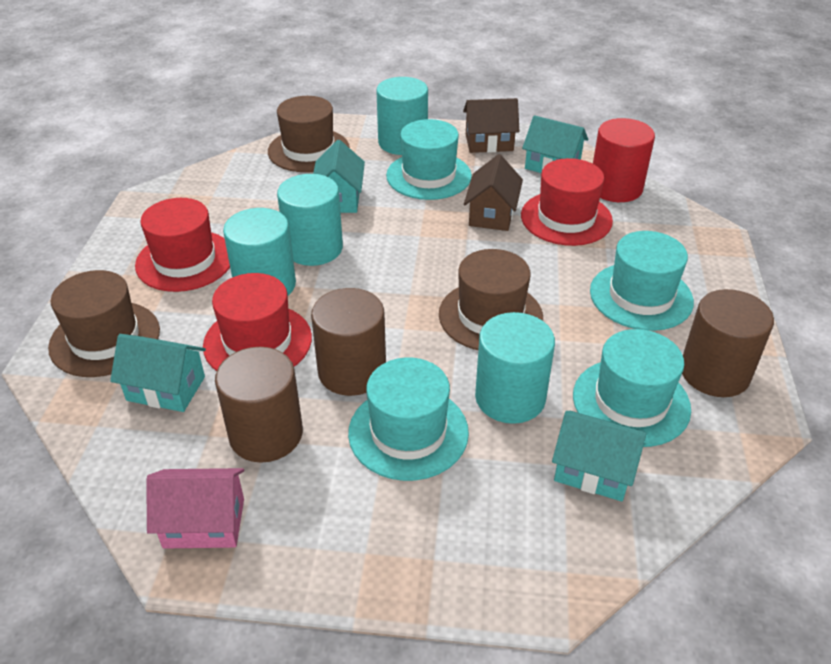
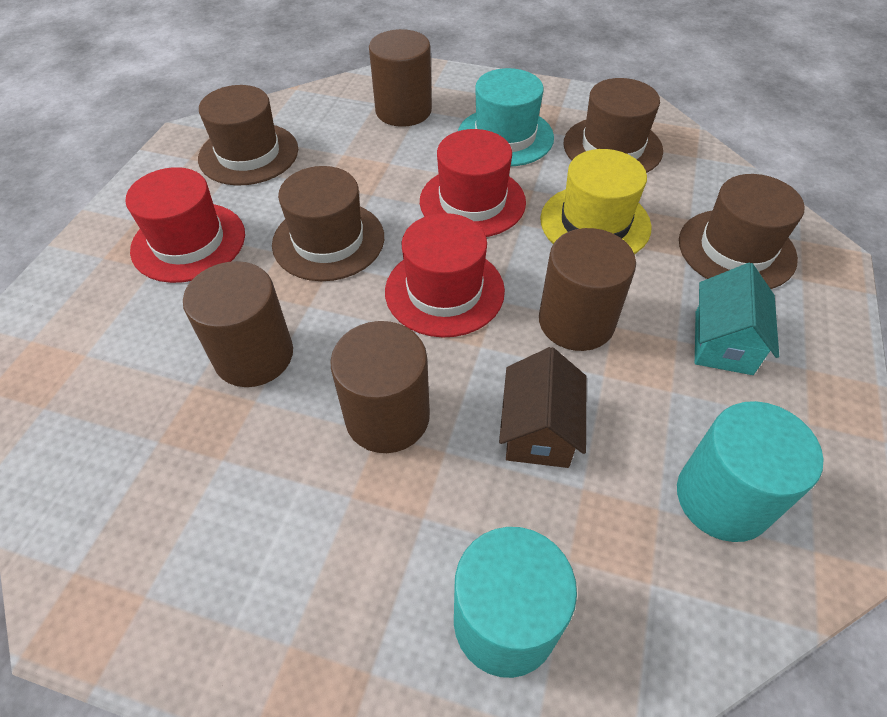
brown cylinder: [215,347,303,463] [311,288,386,396] [682,289,774,397] = 3 -> [183,261,293,387] [330,321,430,453] [369,29,432,127] [539,228,636,351] = 4
brown hat: [48,270,160,377] [268,96,350,172] [439,249,543,350] = 3 -> [198,85,298,186] [272,166,384,281] [563,78,663,173] [679,174,805,289] = 4
brown house: [463,98,519,153] [464,154,523,231] = 2 -> [499,347,587,468] = 1
pink house: [146,468,244,549] = 1 -> none = 0
red cylinder: [593,118,655,202] = 1 -> none = 0
turquoise cylinder: [223,208,296,295] [277,174,343,266] [376,77,428,155] [475,312,555,424] = 4 -> [454,527,577,678] [677,401,824,542] = 2
turquoise hat: [348,357,469,481] [386,119,472,200] [573,329,691,447] [590,231,694,331] = 4 -> [458,68,554,166] = 1
turquoise house: [110,334,206,412] [313,140,365,213] [522,115,588,173] [552,411,647,501] = 4 -> [695,263,779,375] = 1
yellow hat: none = 0 -> [540,149,652,254] = 1

